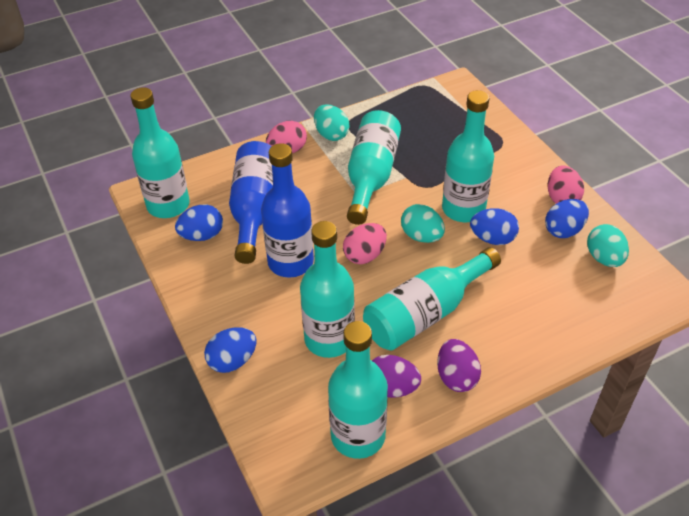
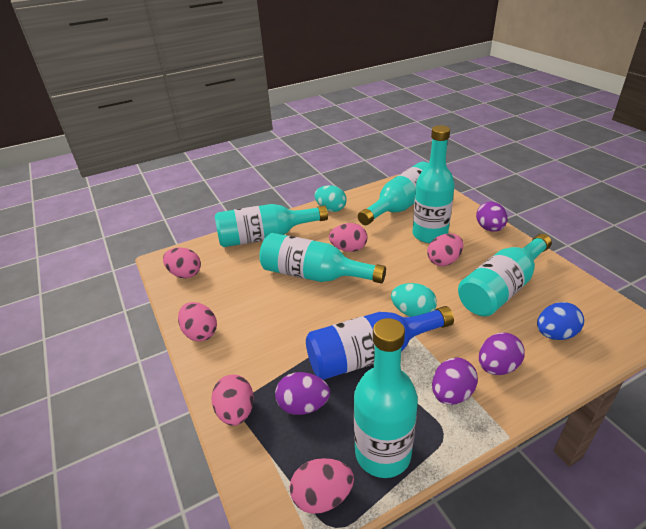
blue bottle: [229,141,273,264] [261,143,314,278] = 2 -> [306,306,454,380] = 1
blue egg: [175,205,223,241] [204,327,256,373] [470,208,519,245] [545,199,589,238] = 4 -> [537,302,584,340] = 1
pink egg: [266,121,307,153] [343,223,387,264] [548,165,584,204] = 3 -> [163,247,201,278] [178,302,217,342] [212,375,254,426] [290,458,354,514] [329,223,367,252] [427,233,463,266] = 6
purple egg: [372,355,421,398] [437,339,481,392] = 2 -> [275,372,330,415] [432,358,478,405] [476,202,507,232] [479,332,525,375] = 4
turquoise egg: [314,105,350,141] [401,204,445,243] [587,224,629,267] = 3 -> [315,185,347,212] [391,283,437,317] = 2

